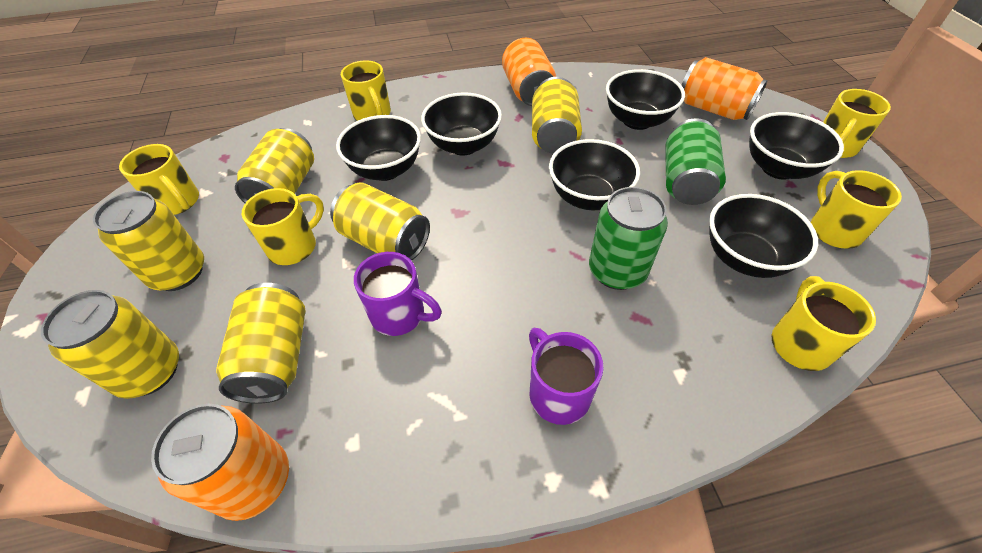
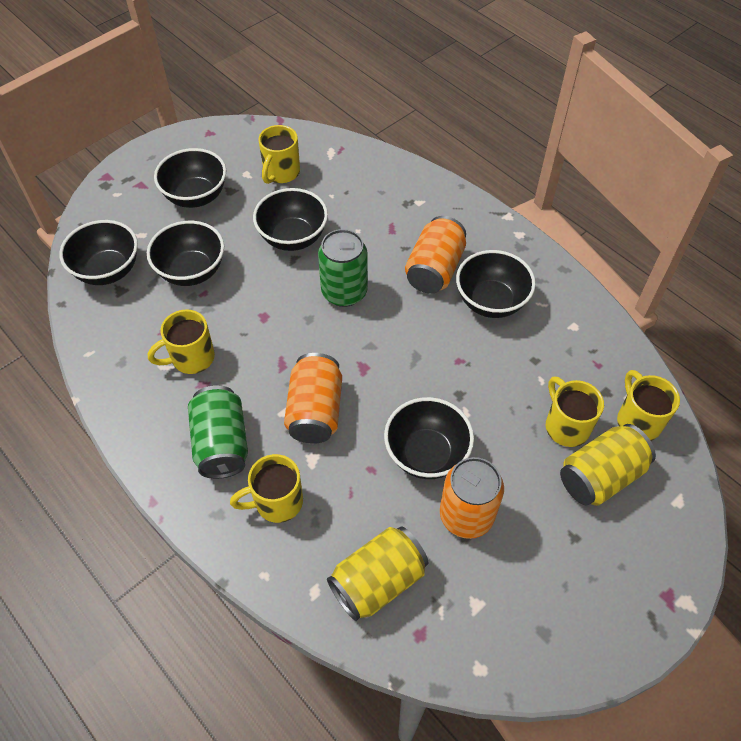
purple mug: [354,252,442,336] [529,328,604,425] = 2 -> none = 0
yellow can: [41,290,179,399] [93,191,204,291] [216,283,306,404] [235,128,314,203] [330,183,430,261] [532,77,582,154] = 6 -> [327,527,429,621] [560,424,656,506] = 2
yellow mug: [119,144,199,215] [242,188,324,265] [341,60,391,121] [772,276,876,371] [811,170,902,249] [823,89,891,158] = 6 -> [148,310,215,374] [230,454,303,523] [258,125,300,184] [546,376,604,447] [617,370,680,441] = 5

